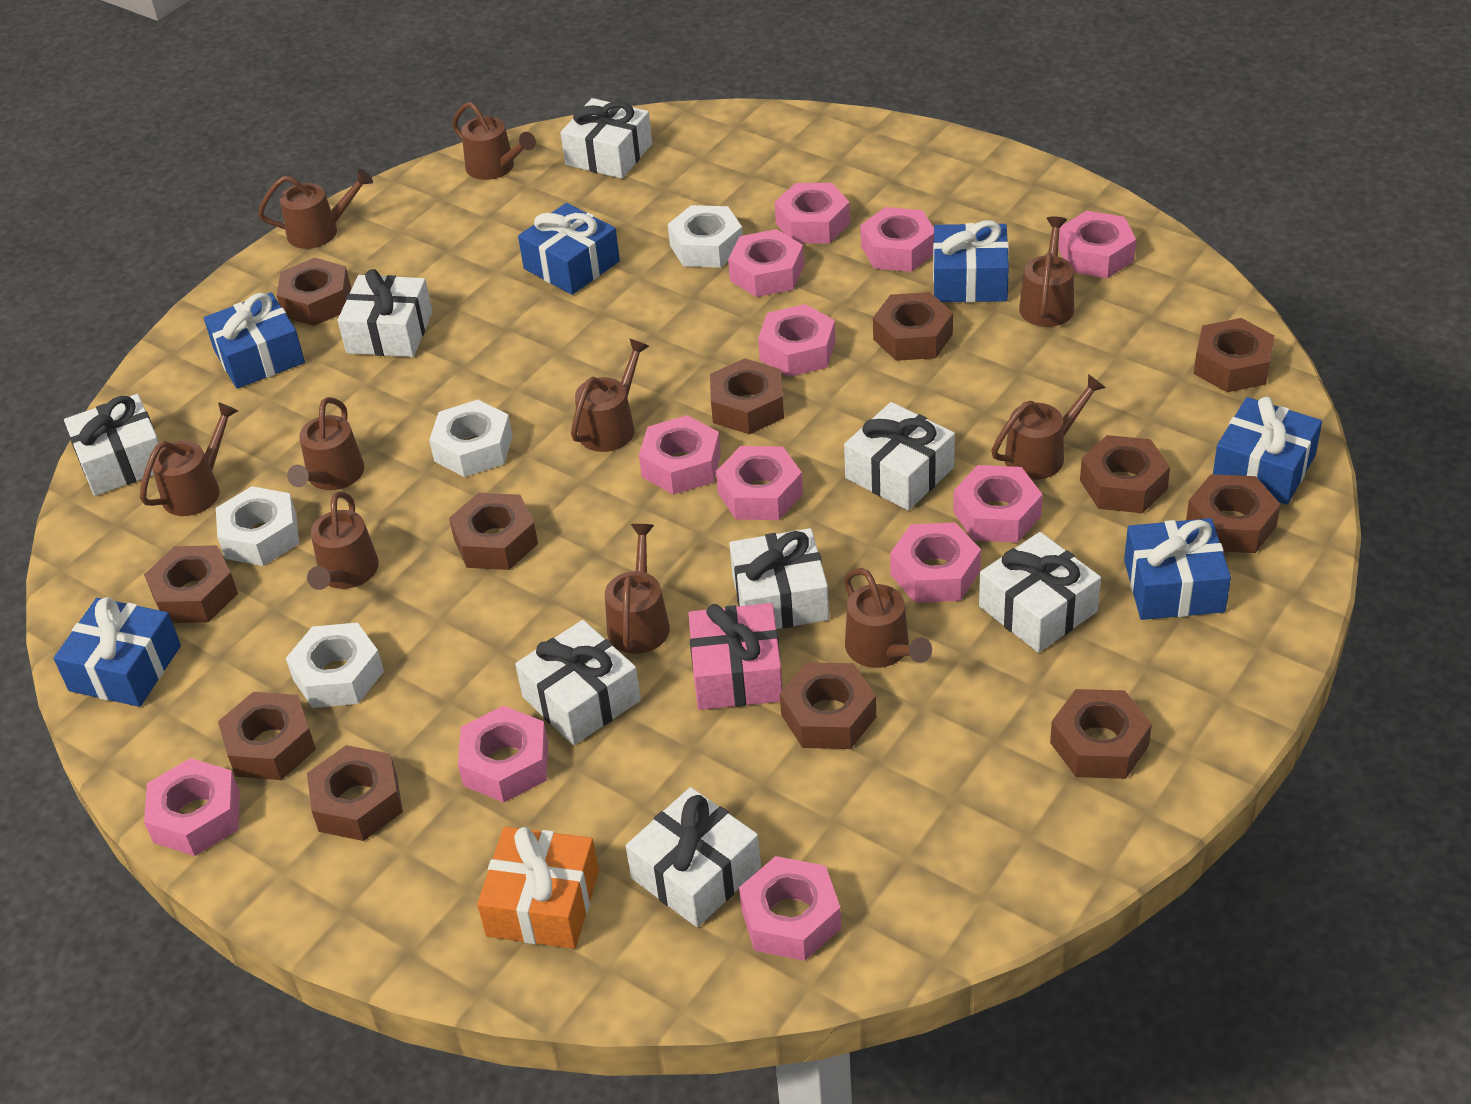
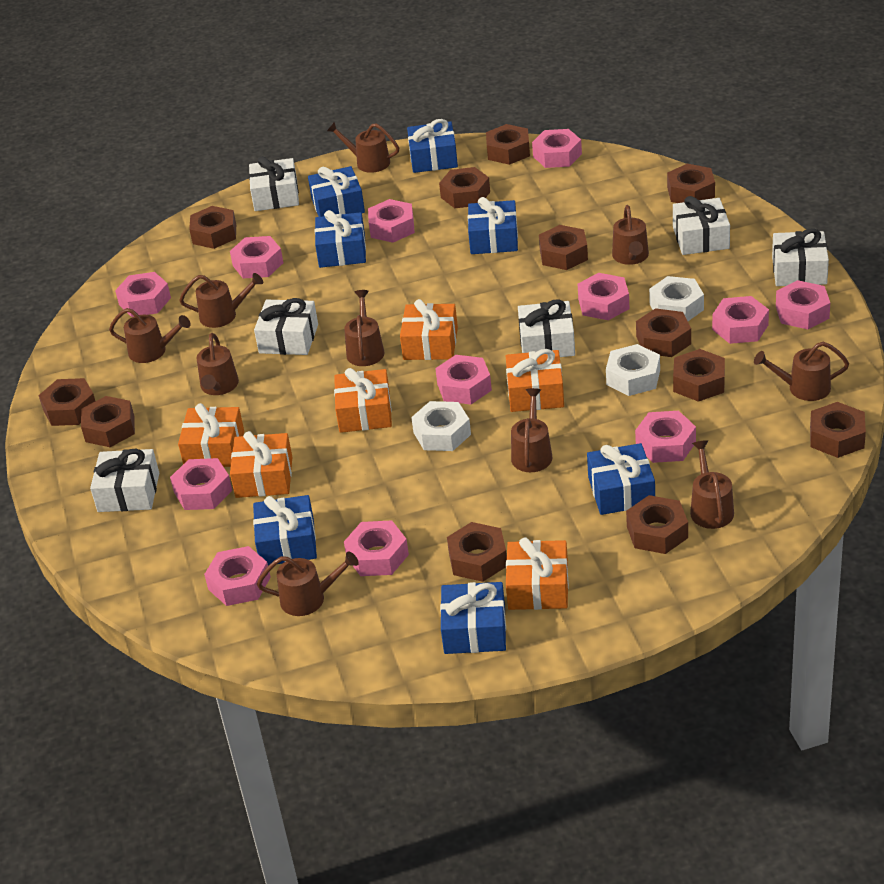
blue gift: [54,597,181,707] [204,292,305,389] [518,203,620,295] [933,220,1009,302] [1124,518,1231,620] [1213,397,1322,504] = 6 -> [253,495,317,566] [308,166,365,217] [315,210,366,268] [407,119,458,173] [440,582,506,654] [468,197,518,254] [587,443,655,515] = 7
orange gift: [477,827,599,949] = 1 -> [178,403,244,467] [230,431,292,498] [334,368,392,433] [400,299,458,360] [506,349,564,412] [506,537,569,610] = 6
pink gift: [688,603,783,710] = 1 -> none = 0
white gift: [64,394,159,496] [338,269,432,357] [515,620,641,745] [560,98,652,179] [626,787,761,927] [729,528,829,629] [844,402,955,510] [979,532,1101,653] = 8 -> [90,449,159,512] [249,156,299,211] [254,298,318,355] [518,299,575,357] [673,196,730,255] [772,229,829,286] = 6
white nut: [216,486,299,566] [286,623,384,708] [429,400,513,477] [668,205,743,268] = 4 -> [411,401,471,451] [606,344,660,396] [649,276,704,321] = 3

